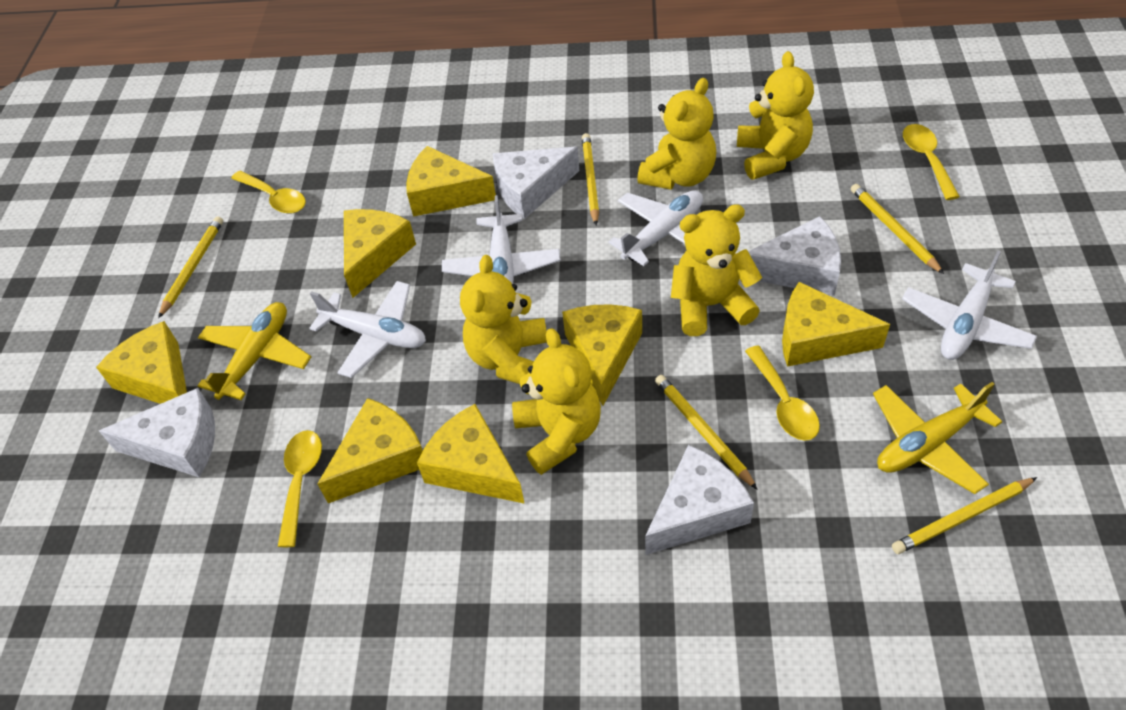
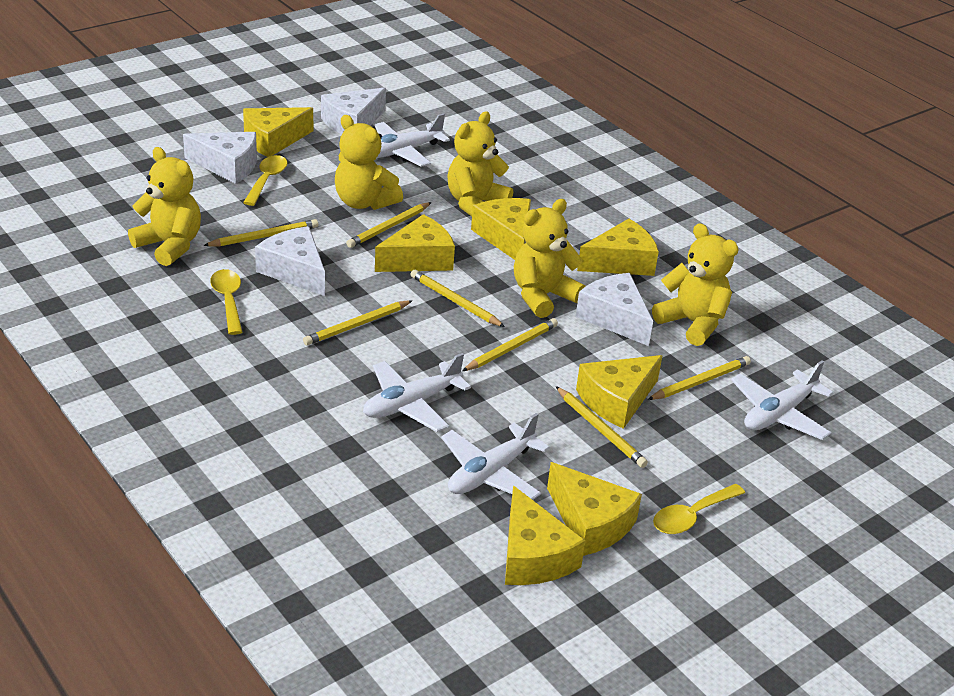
yellow pencil: [158,216,223,318] [582,133,599,225] [655,375,758,490] [851,184,944,274] [892,477,1037,554] = 5 -> [203,219,318,246] [303,300,413,346] [346,202,432,248] [410,270,505,327] [462,318,558,371] [556,386,648,468] [647,356,751,400] = 7
yellow plane: [198,302,311,400] [873,382,1002,494] = 2 -> none = 0
yellow spoon: [231,171,306,214] [278,430,322,547] [745,345,820,441] [903,124,960,200] = 4 -> [210,269,242,335] [243,155,287,206] [653,484,745,534] = 3

